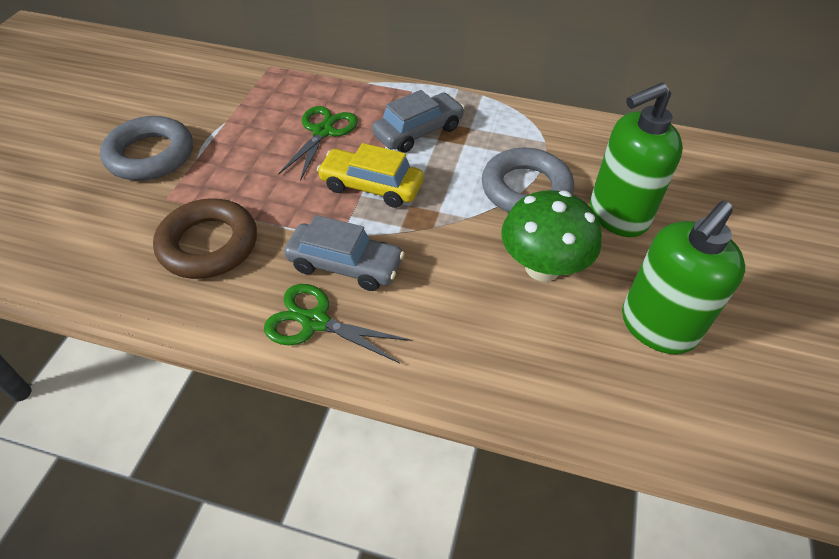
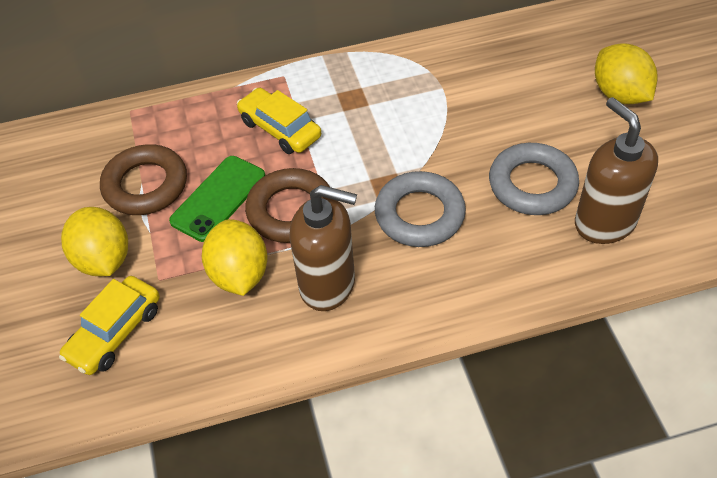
brown ring: [153,198,257,279] = 1 -> [100,144,187,215] [245,168,330,243] = 2
brown soap dispenser: none = 0 -> [290,185,357,311] [575,97,658,244] = 2
green mushroom: [501,190,602,282] = 1 -> none = 0
green phone: none = 0 -> [169,156,265,242] = 1
green scissors: [264,284,411,363] [278,106,358,181] = 2 -> none = 0
green soap dispenser: [590,82,683,237] [622,201,745,354] = 2 -> none = 0
grey car: [284,215,405,291] [372,90,465,153] = 2 -> none = 0
yellow car: [317,143,424,208] = 1 -> [59,276,160,375] [237,88,321,154] = 2
yellow lemon: none = 0 -> [61,207,128,276] [202,219,267,296] [595,44,657,104] = 3

